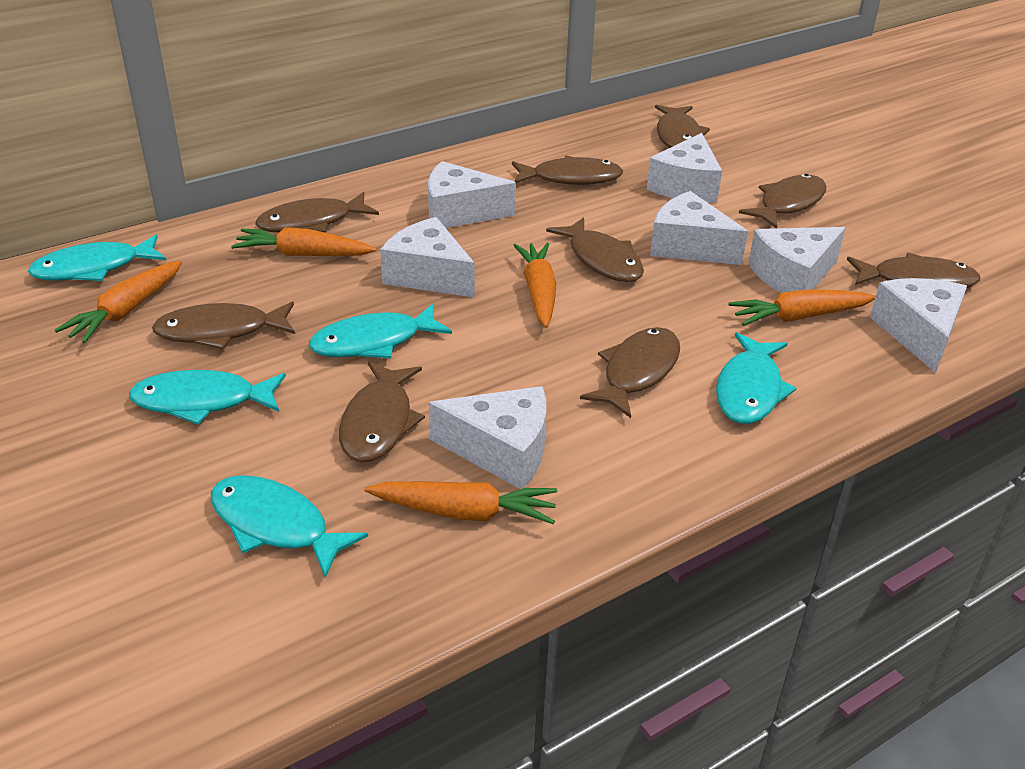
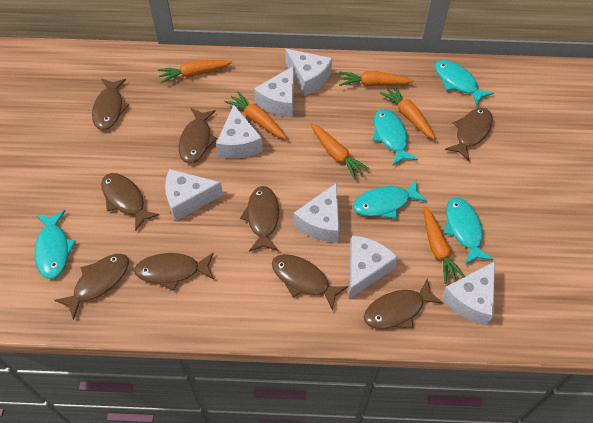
orange carrot: [55,260,182,343] [231,227,376,256] [365,481,557,524] [513,243,556,328] [728,289,876,326] = 5 -> [158,60,232,83] [225,91,286,139] [310,123,370,180] [339,71,414,87] [380,85,436,140] [424,206,465,284] = 6

